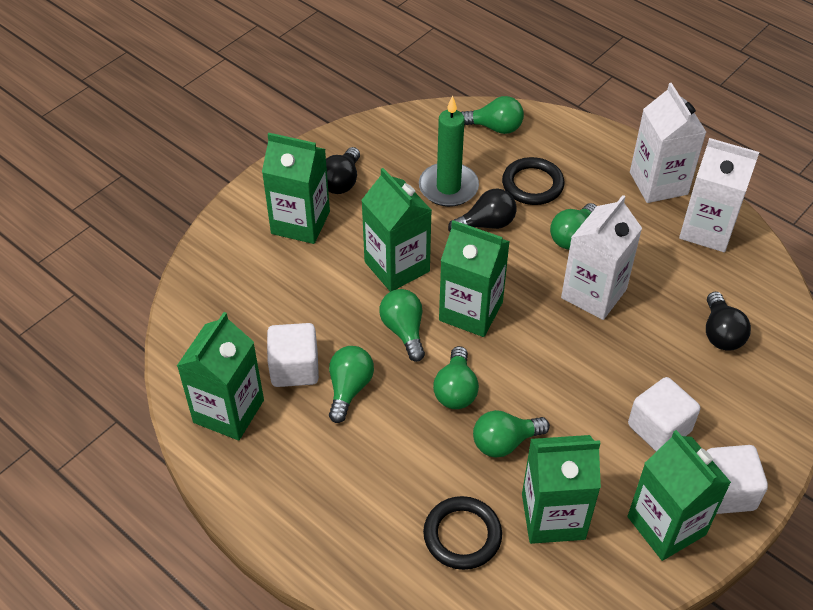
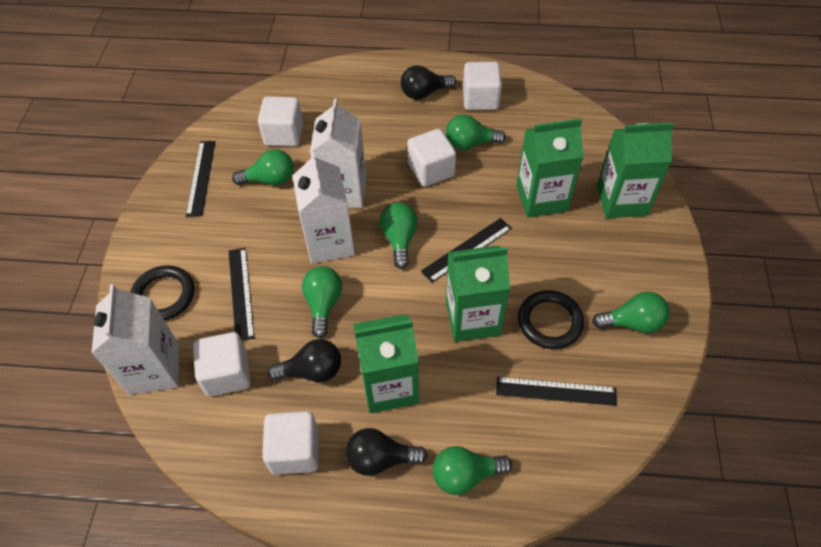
black ruler: none = 0 -> [186,141,215,216] [229,248,255,341] [421,218,512,283] [496,377,617,406] = 4
green candle: [419,96,479,207] = 1 -> none = 0
green carton: [177,312,264,440] [262,133,330,244] [361,168,432,292] [439,220,510,337] [522,435,601,544] [628,430,731,561] = 6 -> [353,314,419,413] [446,245,510,342] [516,119,584,218] [597,122,674,218] = 4
white cube: [267,323,319,387] [628,377,700,452] [707,445,768,514] = 3 -> [193,332,250,396] [258,96,303,147] [262,411,319,475] [407,129,456,187] [463,62,502,110] = 5

